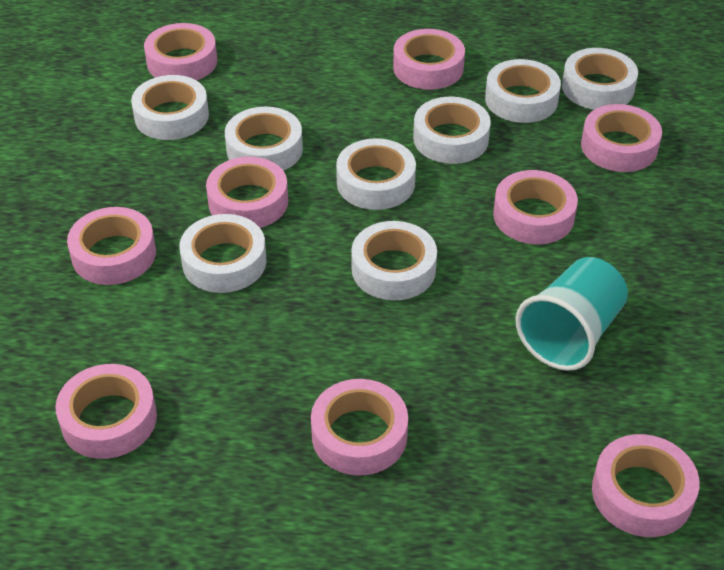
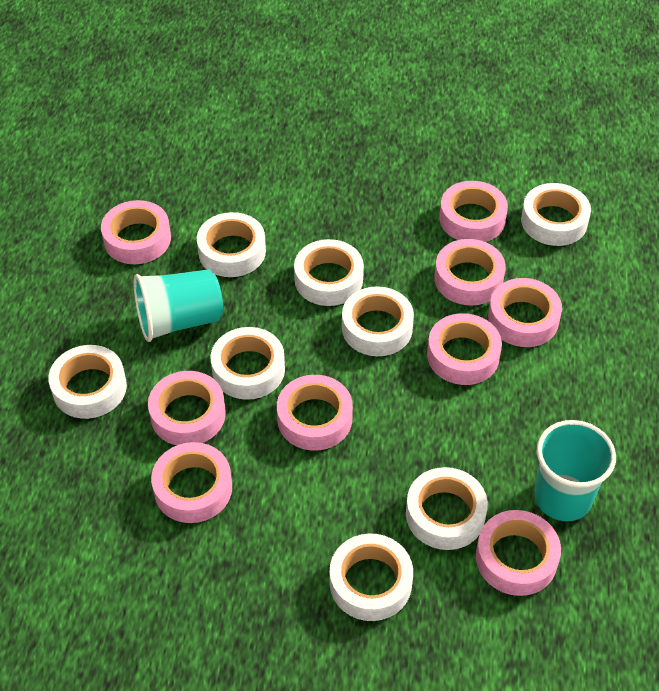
turquoise cup: [515,257,628,371] = 1 -> [133,269,223,342] [534,420,616,521] = 2

